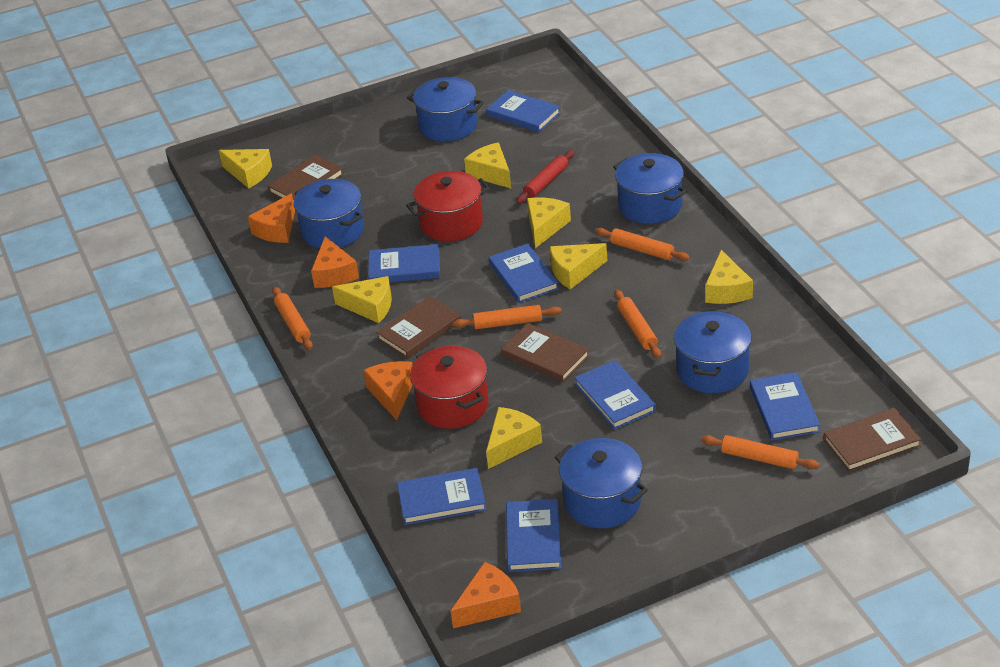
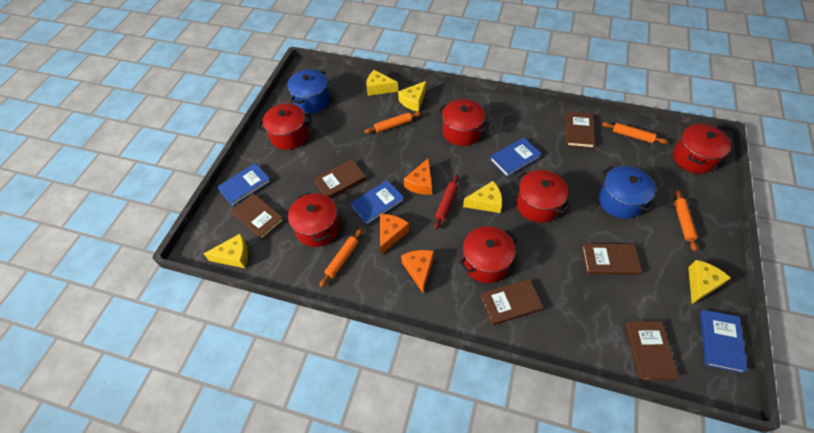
blue book: [368,244,440,282] [397,468,486,525] [486,90,561,132] [489,244,559,303] [506,499,562,572] [574,360,656,430] [750,372,820,441] = 7 -> [217,163,271,206] [350,180,404,225] [490,138,542,177] [700,310,748,373] = 4
blue pot: [294,179,364,249] [407,77,484,142] [555,438,648,528] [613,153,687,224] [674,311,752,393] = 5 -> [287,69,330,113] [599,166,657,219] = 2
brown book: [268,155,344,201] [376,296,461,359] [501,323,590,383] [823,408,922,472] = 4 -> [231,193,284,239] [313,159,366,199] [480,279,544,325] [565,111,595,148] [582,244,642,275] [625,321,679,380] = 6
orange cheese: [248,193,295,243] [311,236,359,288] [363,361,413,420] [450,562,521,628] = 4 -> [380,214,409,255] [401,250,434,293] [404,158,432,195] = 3
orange rolling pin: [272,287,313,350] [453,305,562,329] [595,228,690,261] [614,290,661,358] [701,435,820,469] = 5 -> [319,229,363,287] [364,112,421,134] [602,122,668,144] [674,190,698,252] = 4
red pot: [406,171,490,242] [410,346,489,429] = 2 -> [258,103,311,150] [288,192,339,247] [438,99,489,146] [459,226,517,283] [516,170,571,223] [673,124,731,174] = 6
yellow cheese: [219,149,272,188] [332,276,392,323] [464,142,511,188] [486,407,542,469] [527,197,571,248] [550,243,607,289] [705,250,753,304] = 7 -> [203,234,248,268] [366,70,398,96] [398,81,426,112] [463,181,502,213] [688,260,731,304] = 5

